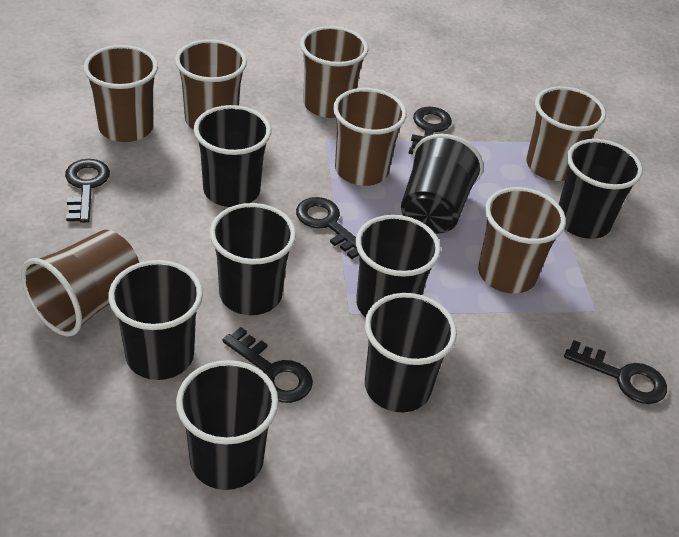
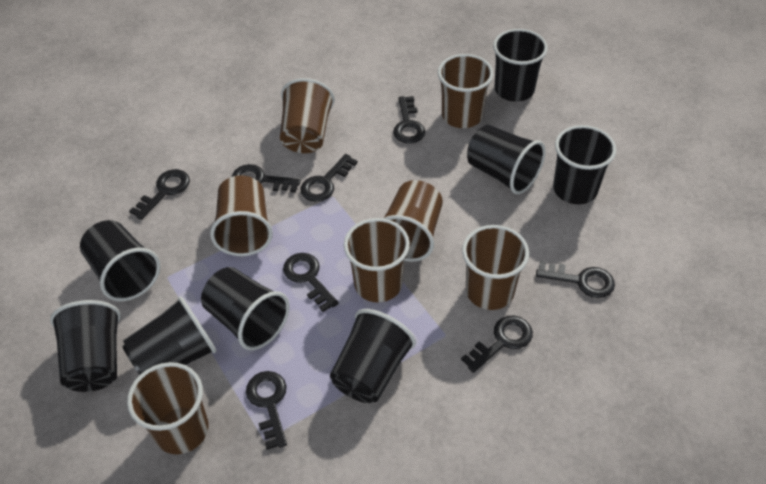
black key: [65,159,110,223] [222,327,313,403] [296,197,359,259] [408,106,452,155] [564,340,667,404] = 5 -> [129,169,190,220] [232,164,301,193] [246,371,287,450] [283,253,339,312] [301,154,358,202] [393,96,425,144] [461,316,533,373] [536,261,615,298] = 8

